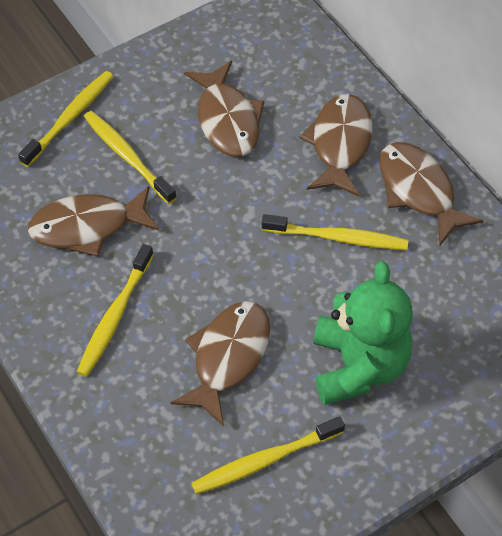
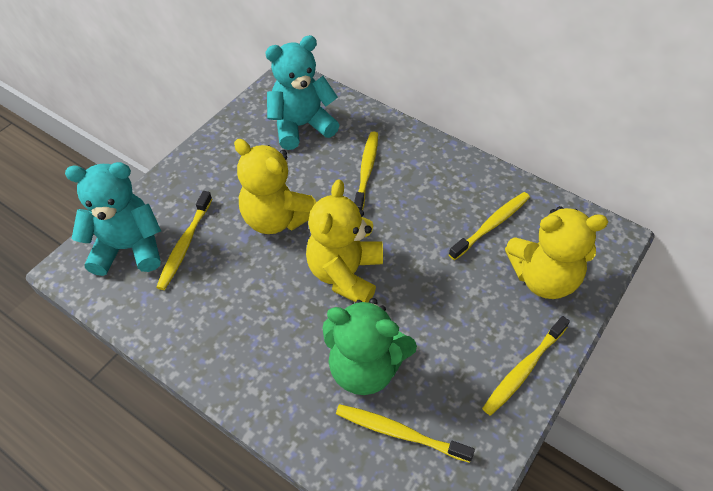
brown fish: [28,186,159,257] [170,301,270,427] [184,61,265,157] [300,94,373,197] [379,142,483,246] = 5 -> none = 0
turquoise teddy bear: none = 0 -> [65,162,161,276] [265,35,339,150] = 2
yellow teddy bear: none = 0 -> [234,139,316,234] [306,179,383,303] [505,206,608,299] = 3

